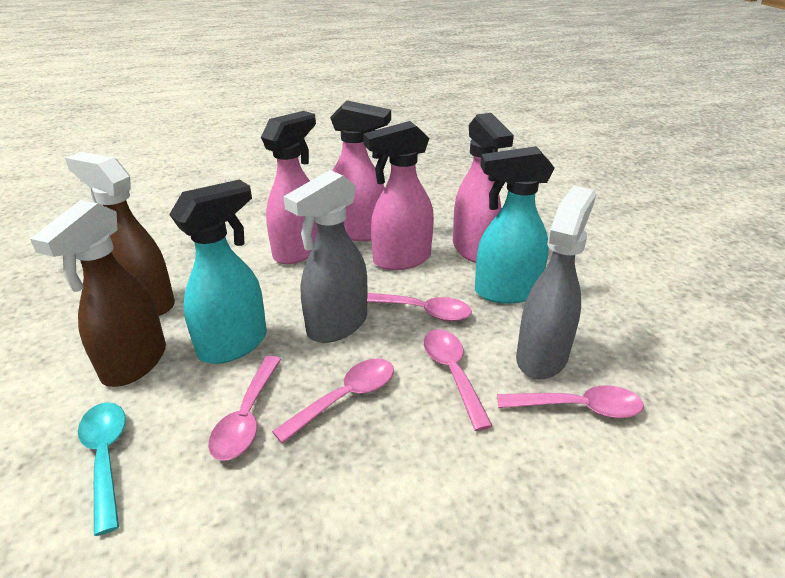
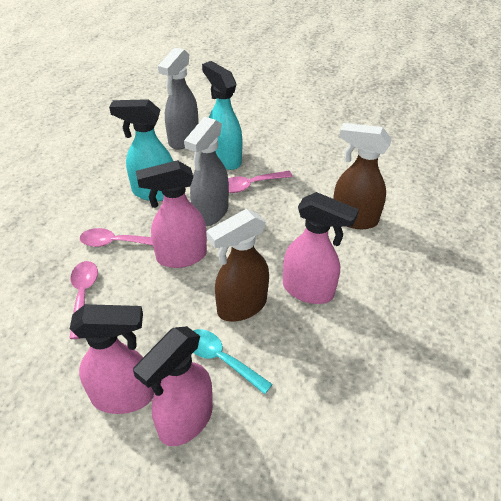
pink spoon: [208,356,281,461] [272,358,394,444] [367,293,472,321] [423,329,492,431] [497,385,644,418] = 5 -> [69,261,98,339] [80,228,153,247] [228,171,293,193] = 3

